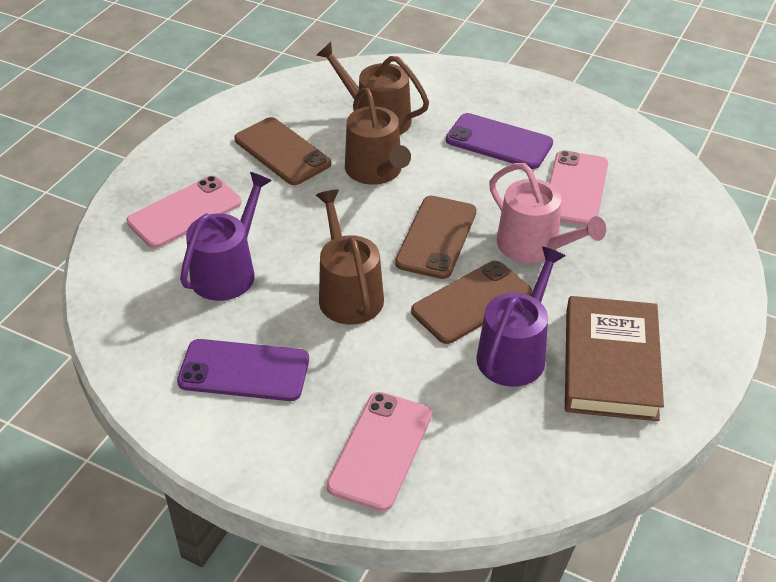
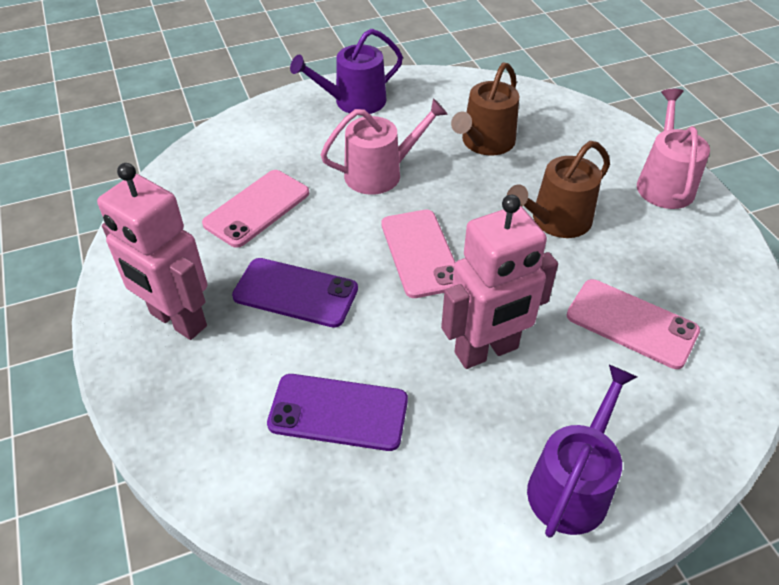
brown book: [565,296,664,421] = 1 -> none = 0
brown phone: [234,117,331,185] [395,196,476,279] [411,261,532,344] = 3 -> none = 0
brown watering can: [316,190,384,325] [317,42,429,135] [345,88,411,185] = 3 -> [451,62,519,155] [507,141,610,238] = 2
pink robot: none = 0 -> [97,163,207,340] [441,195,558,369] = 2
pink watering can: [489,163,606,263] = 1 -> [320,98,448,195] [637,89,710,209] = 2

